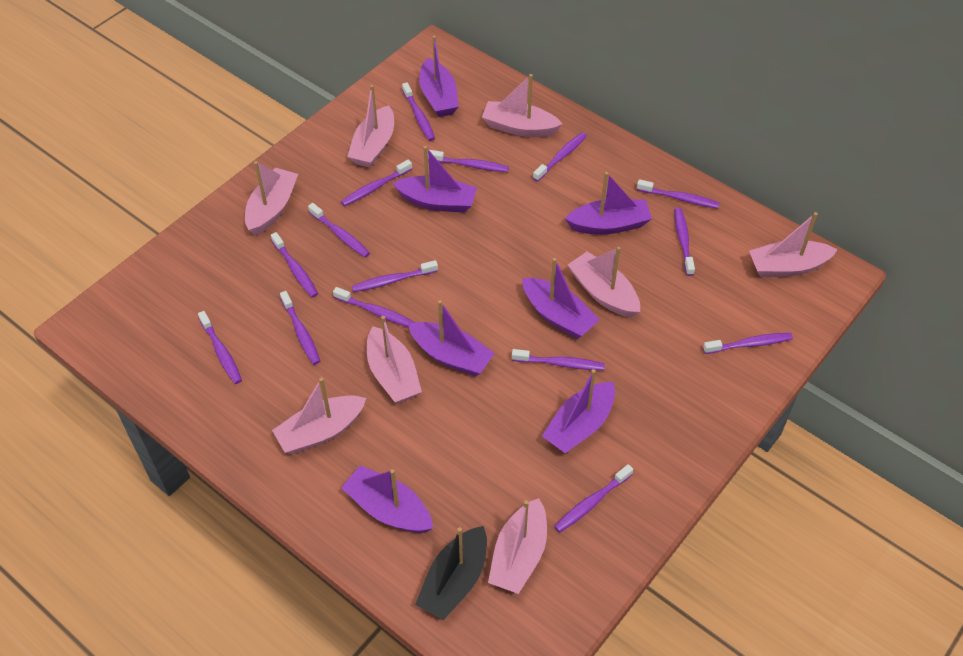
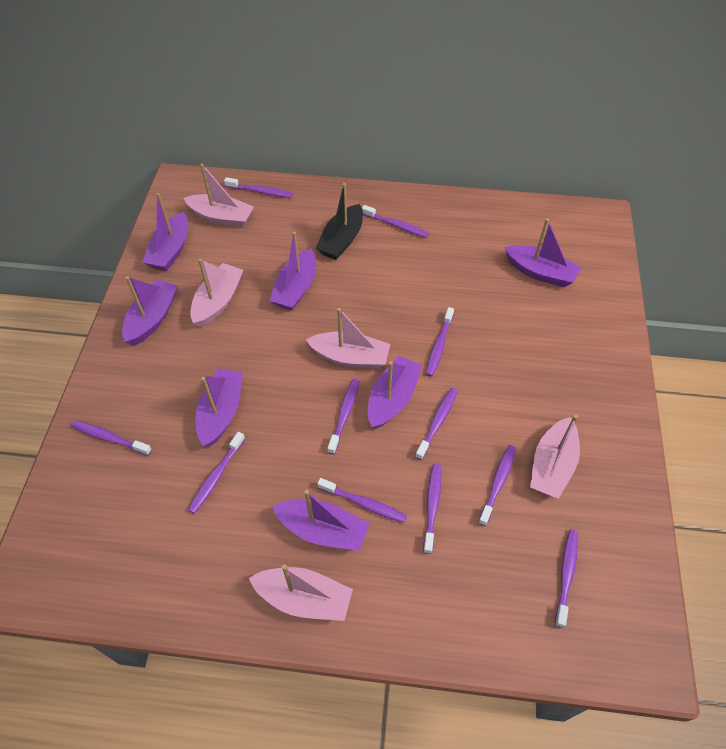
pink boat: [245,161,298,235] [272,377,366,454] [347,85,394,168] [367,316,422,403] [482,74,562,137] [488,498,547,594] [568,247,640,318] [749,212,838,277] = 8 -> [184,164,254,228] [190,258,243,328] [249,564,353,621] [306,308,390,369] [530,415,580,499] = 5
purple toothbrush: [198,311,242,384] [271,232,318,297] [280,291,320,365] [308,203,370,257] [333,287,415,327] [341,160,412,206] [352,260,438,292] [402,82,435,141] [428,150,509,172] [512,349,605,370] [533,132,587,182] [554,464,633,533] [637,179,720,209] [674,208,695,276] [703,333,793,354] = 15 -> [71,420,152,456] [188,432,245,514] [224,177,293,198] [317,478,407,523] [328,379,360,454] [362,205,429,238] [415,388,458,460] [423,464,441,554] [426,307,454,377] [478,445,516,526] [555,529,578,628] = 11

